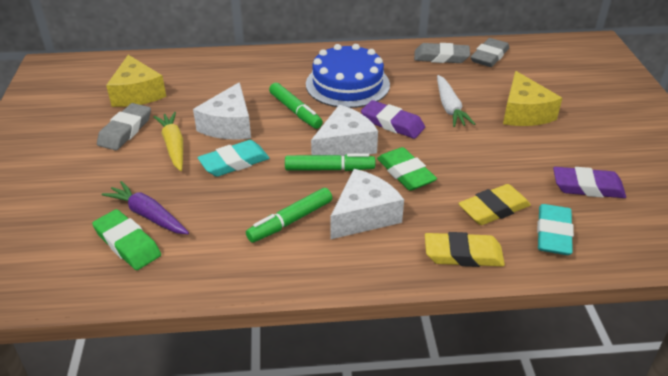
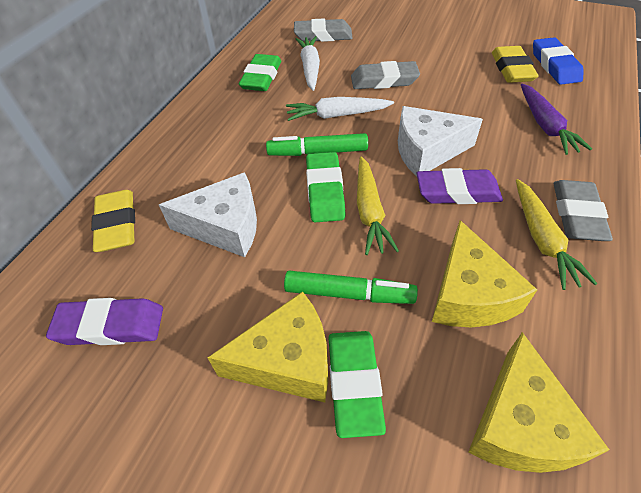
blue cake: [306,44,390,108] = 1 -> none = 0
blue eraser: none = 0 -> [533,37,583,85] = 1
green eraser: [92,209,161,270] [377,147,437,191] = 2 -> [239,54,281,91] [306,152,346,222] [329,331,386,438] = 3
green marker: [246,188,332,243] [269,83,323,129] [285,154,375,171] = 3 -> [266,133,368,156] [284,271,418,304] = 2
turquoise eraser: [198,140,269,177] [537,204,574,255] = 2 -> none = 0
white carrot: [437,75,475,127] = 1 -> [286,97,394,121] [295,36,320,91] = 2
white cheese: [193,82,251,139] [311,105,378,156] [330,169,404,239] = 3 -> [159,172,257,257] [398,106,483,176] = 2
yellow carrot: [153,112,183,171] = 1 -> [357,156,399,255] [516,179,598,290] = 2
yellow cheese: [106,55,166,107] [503,71,562,126] = 2 -> [207,291,328,402] [432,220,537,327] [468,332,609,473] = 3

